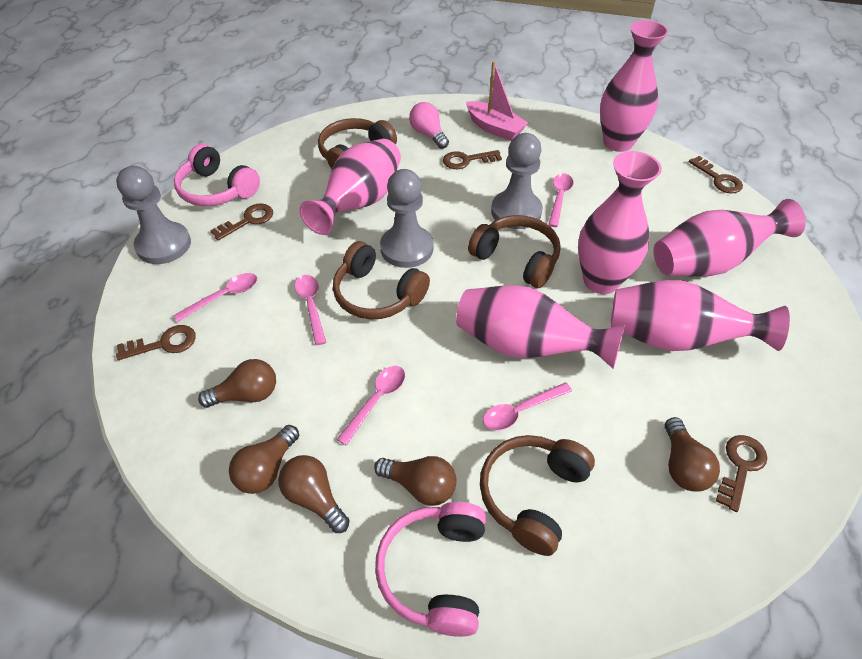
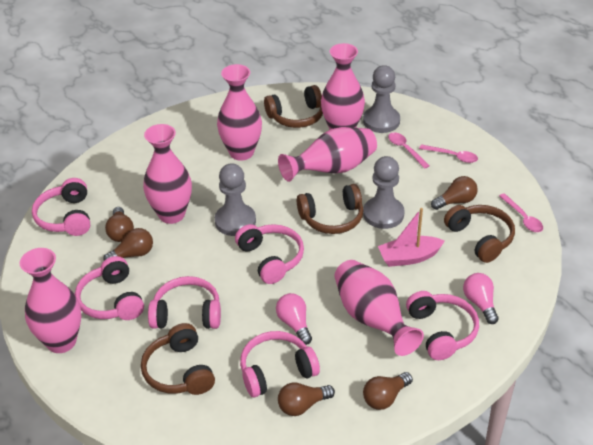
brown key: [116,325,196,360] [210,203,273,241] [443,150,502,169] [688,156,743,193] [716,435,767,512] = 5 -> none = 0
pink headphones: [174,144,260,206] [375,502,486,637] = 2 -> [32,178,90,236] [75,256,144,320] [148,276,221,329] [235,224,304,284] [240,331,320,397] [406,291,479,360] = 6
pink light bulb: [409,102,449,149] = 1 -> [276,293,312,345] [463,273,499,324] = 2
pink spoon: [173,273,257,322] [295,275,326,345] [337,366,405,446] [483,382,572,430] [548,173,573,227] = 5 -> [388,132,430,169] [419,144,478,163] [499,193,543,232] = 3

